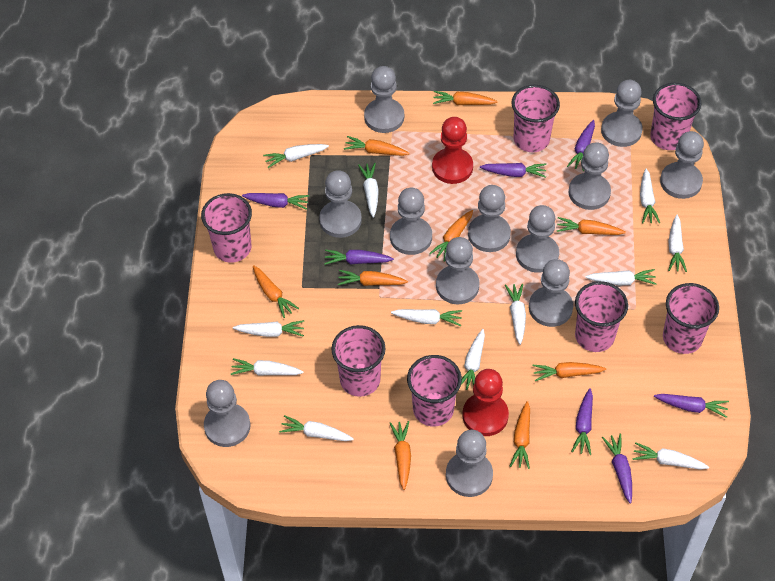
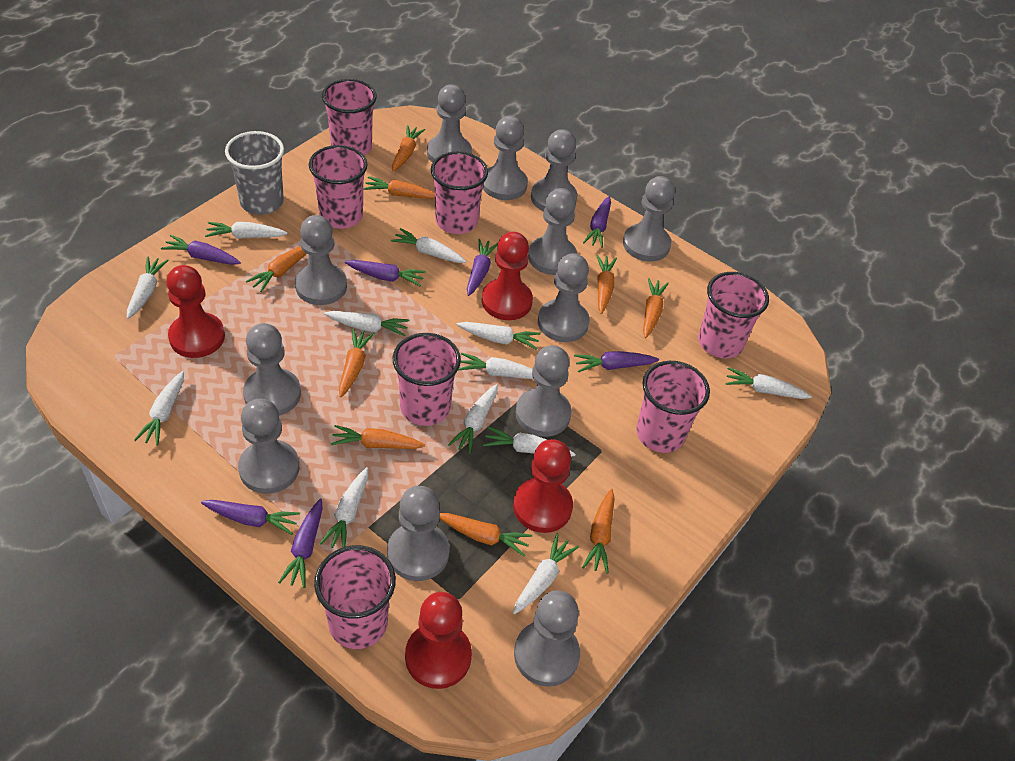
grey cup: none = 0 -> [225,131,284,215] = 1
red pawn: [432,117,473,184] [462,369,509,436] = 2 -> [166,265,225,358] [405,592,472,689] [482,232,533,320] [513,439,573,533] = 4

